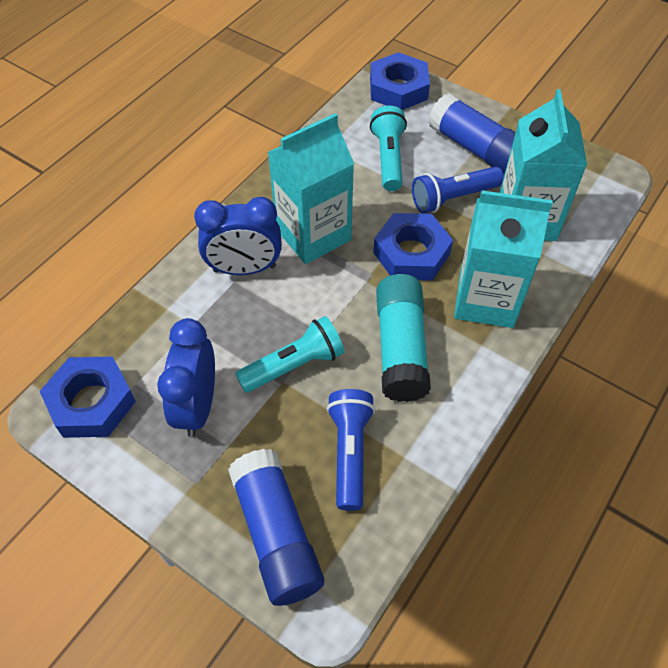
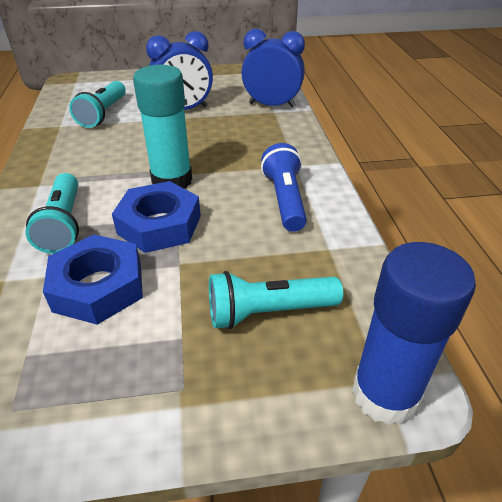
blue flashlight: [327,389,375,511] [412,167,504,213] = 2 -> [261,143,307,232] = 1
blue glue stick: [228,449,324,606] [428,93,516,174] = 2 -> [352,242,476,425] = 1
blue nut: [40,356,136,438] [370,52,430,110] [373,213,453,281] = 3 -> [43,235,143,325] [112,181,201,253] = 2
turquoise carton: [268,113,354,264] [454,190,553,328] [500,89,587,241] = 3 -> none = 0
turquoise flashlight: [235,316,344,393] [370,106,407,191] = 2 -> [25,173,79,254] [69,81,126,128] [209,271,343,329] = 3

